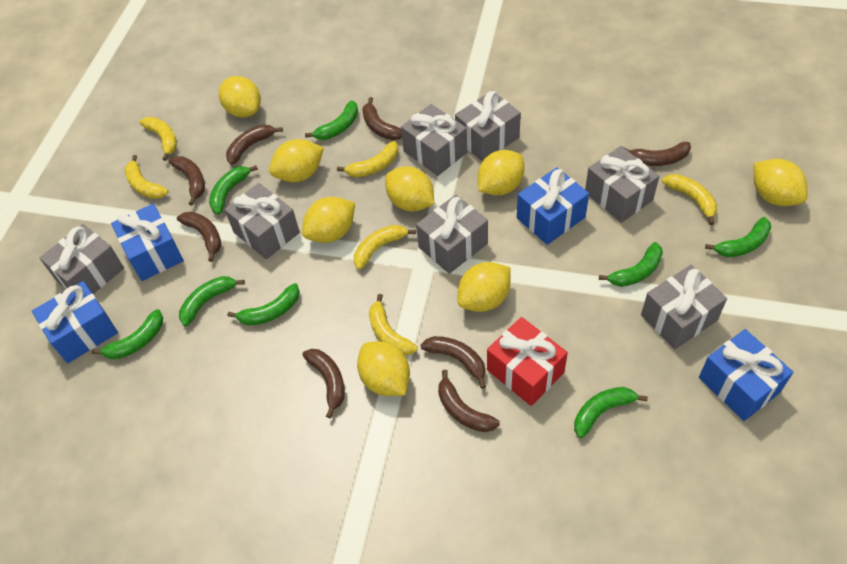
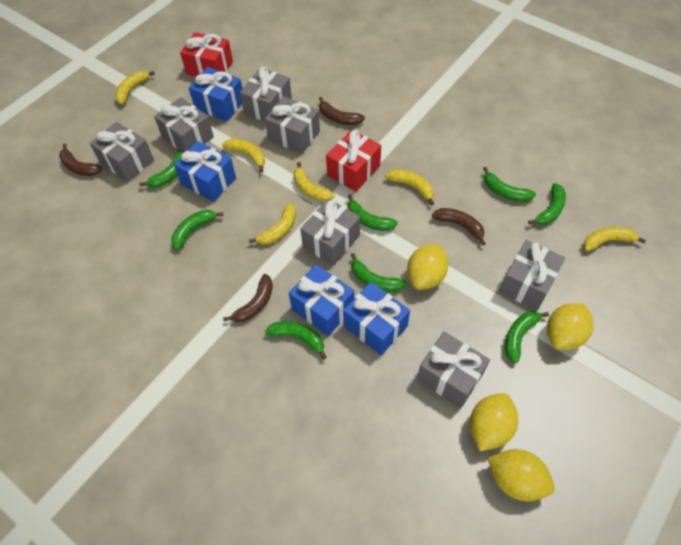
brown banana: [169,156,205,205] [177,211,221,262] [226,125,283,165] [302,349,345,418] [362,97,402,140] [421,336,486,389] [438,370,500,432] [623,142,691,166] = 8 -> [59,144,103,176] [223,274,273,322] [319,97,365,125] [432,208,486,246] = 4
red gift: [487,317,568,406] = 1 -> [180,32,233,77] [326,129,381,192] = 2
yellow lemon: [219,76,261,118] [269,139,324,182] [302,197,355,243] [357,341,410,396] [385,166,434,211] [458,262,511,312] [478,150,525,195] [754,159,808,206] = 8 -> [407,244,448,290] [470,393,518,451] [487,449,555,501] [547,303,593,350] = 4

